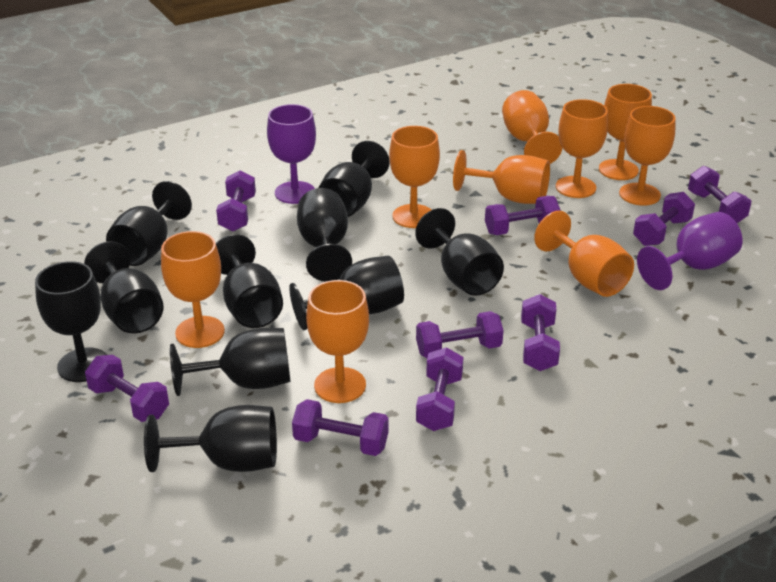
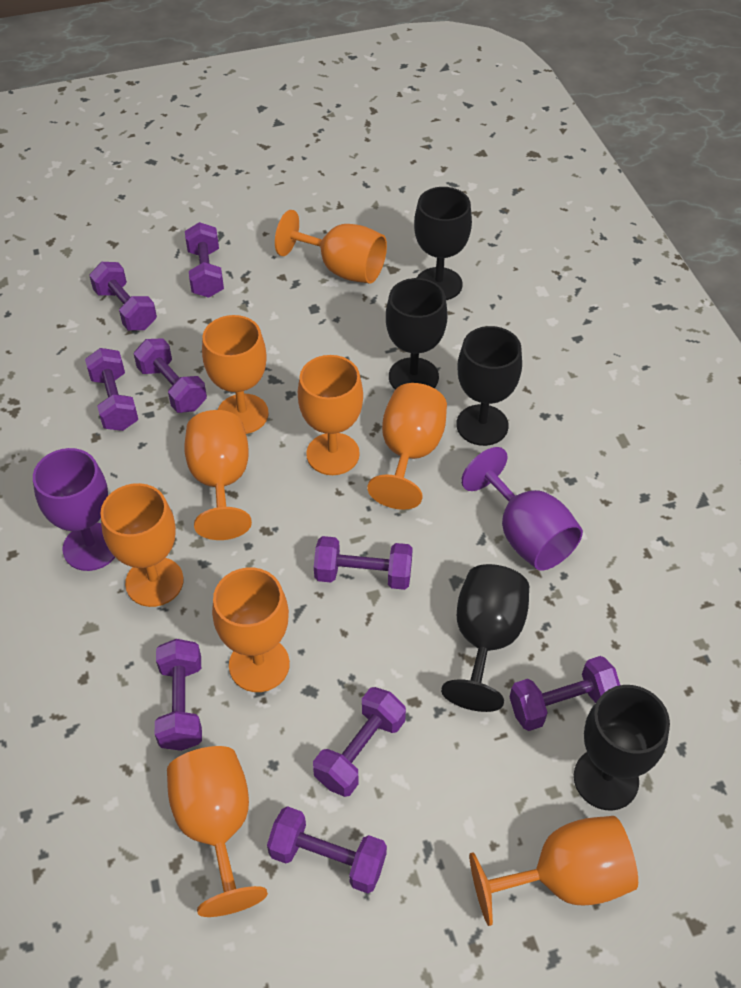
black goblet: [35,261,107,382] [84,241,164,334] [106,181,192,266] [144,405,277,472] [170,328,291,396] [216,234,283,328] [289,255,404,330] [297,188,352,281] [319,141,390,217] [415,208,504,296] = 10 -> [386,278,448,390] [414,187,472,300] [441,564,529,712] [456,326,522,446] [574,685,670,811] = 5

